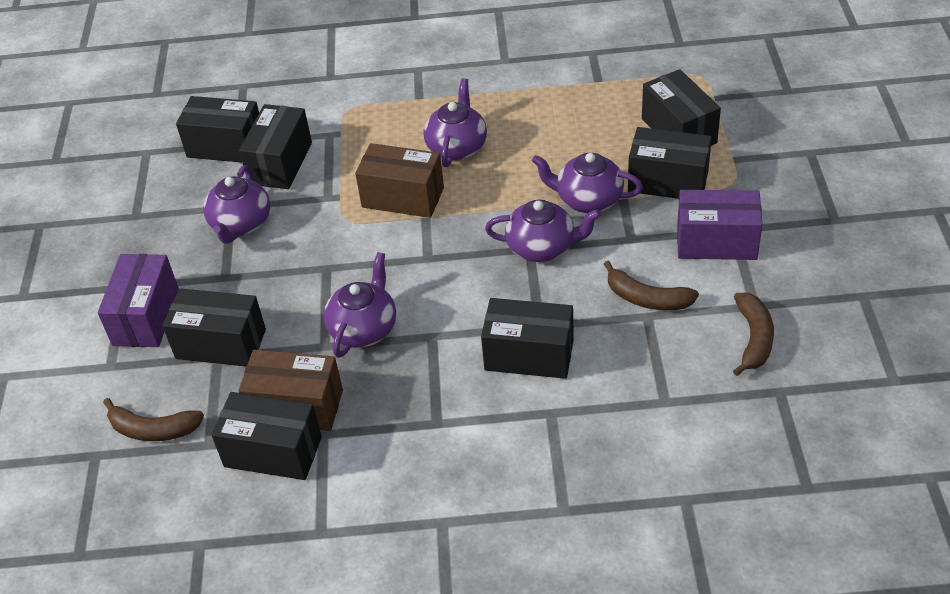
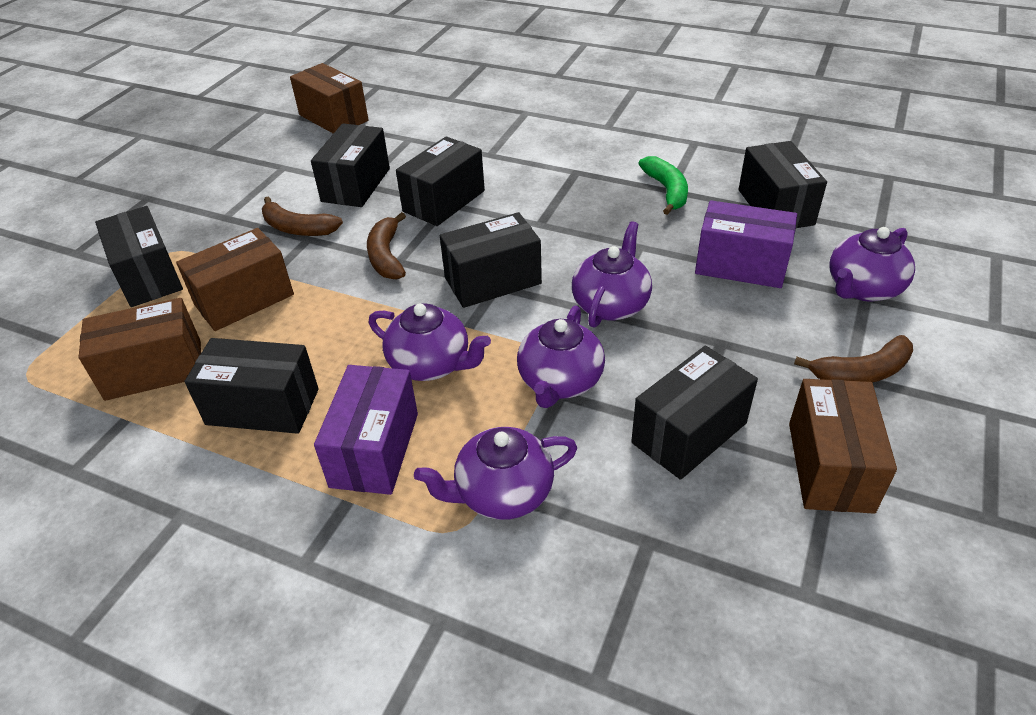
brown box: [238,350,343,431] [355,143,444,218] = 2 -> [79,298,201,401] [176,228,294,331] [290,63,368,134] [789,379,897,514] = 4
green banana: none = 0 -> [638,156,688,215] = 1

